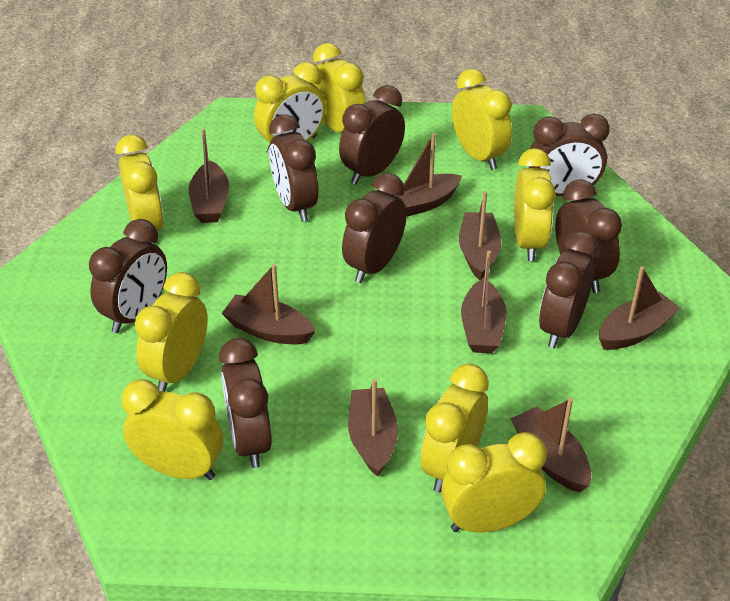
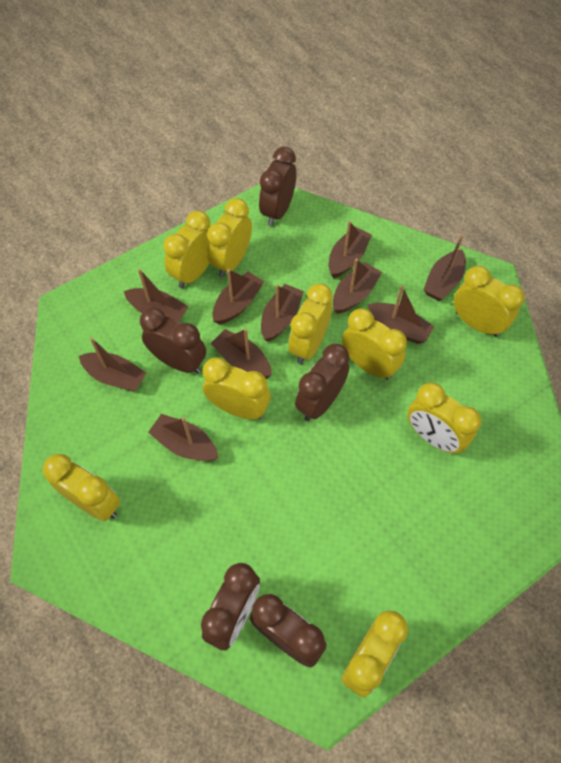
brown boat: [189,129,229,223] [221,264,316,344] [348,379,398,477] [392,133,462,217] [459,191,502,280] [461,251,507,353] [511,398,591,493] [599,266,681,350] = 8 -> [79,337,146,392] [124,269,189,322] [148,414,219,461] [210,328,272,379] [212,269,264,324] [261,284,304,342] [329,221,372,278] [333,258,382,314] [368,285,434,344] [423,235,466,301] = 10
brown clock: [89,219,167,333] [219,338,272,468] [269,114,318,222] [339,85,405,185] [342,173,407,283] [529,114,610,196] [539,231,598,348] [555,179,622,293] = 8 -> [140,308,206,373] [201,563,260,650] [249,594,327,668] [259,147,296,226] [295,344,349,421] = 5

